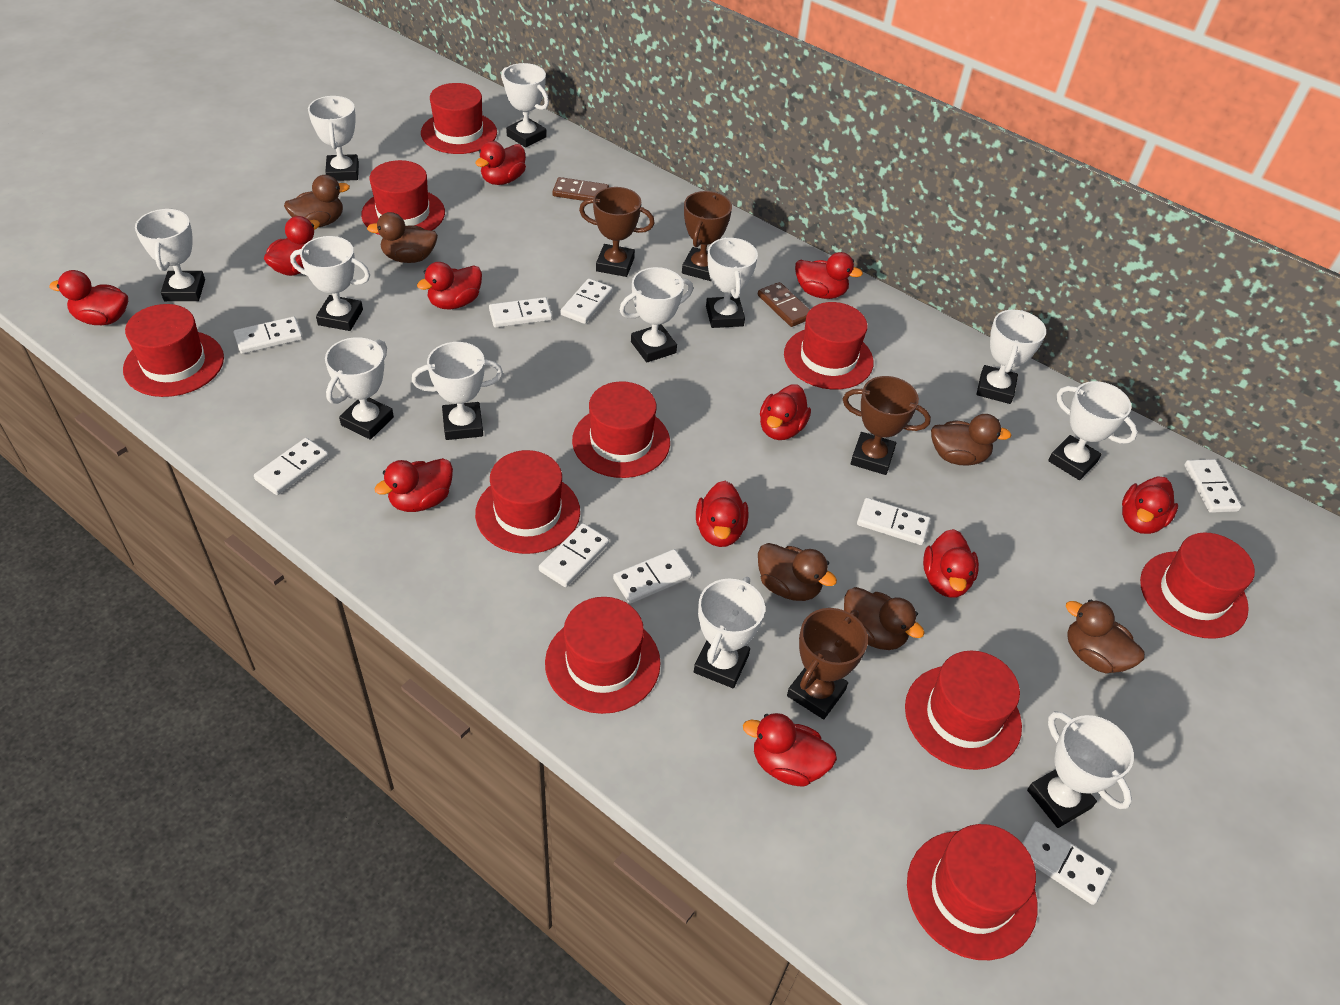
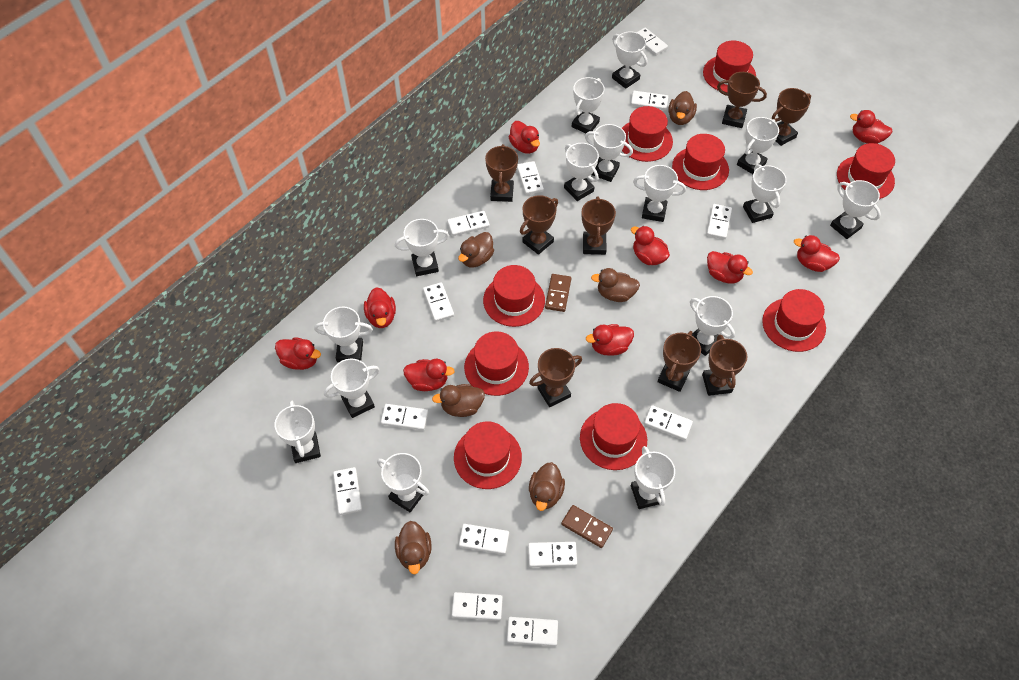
brown trophy: [579,187,655,277] [682,191,732,281] [787,608,868,719] [843,376,931,475] = 4 -> [485,144,518,202] [520,195,558,255] [529,348,582,407] [581,197,616,255] [658,331,701,392] [702,335,747,396] [717,72,767,128] [772,88,811,146] = 8
red duck: [49,270,128,325] [264,216,320,276] [374,458,453,512] [417,262,482,309] [475,141,526,185] [696,481,748,547] [743,713,837,787] [760,384,811,440] [795,252,863,299] [923,529,979,598] [1122,476,1178,534] = 11 -> [275,337,321,370] [364,287,396,328] [403,359,455,391] [509,121,540,154] [586,324,634,356] [631,226,670,265] [707,251,753,283] [794,235,840,272] [850,110,893,144] = 9
red hat: [123,304,224,397] [361,160,445,235] [421,83,497,154] [475,450,580,554] [545,597,661,714] [572,381,670,478] [784,302,874,390] [905,651,1022,770] [907,824,1038,960] [1140,533,1255,639] = 10 -> [454,421,522,489] [464,331,529,396] [483,265,545,327] [580,403,647,470] [622,106,673,162] [672,134,729,190] [703,41,756,93] [762,289,826,352] [837,143,895,199] = 9
white domino: [234,316,303,354] [254,438,329,495] [489,297,552,328] [539,523,609,587] [560,278,613,324] [613,549,692,604] [857,498,930,545] [1022,821,1112,905] [1184,459,1241,513] = 9 -> [333,467,362,515] [381,404,428,431] [423,282,454,322] [447,211,490,236] [452,592,503,621] [459,524,509,555] [507,617,558,646] [517,161,544,195] [528,542,577,567] [631,91,668,110] [637,28,668,55] [644,405,693,440] [707,204,732,239] = 13
white trophy: [135,208,205,301] [290,236,370,331] [308,96,359,181] [325,337,394,439] [412,342,503,440] [501,63,549,147] [619,267,693,362] [694,577,765,688] [706,237,758,328] [977,310,1046,404] [1027,711,1134,828] [1048,381,1138,480] = 12 -> [274,401,321,463] [314,307,373,362] [324,359,380,418] [377,453,429,513] [395,219,449,276] [564,143,599,201] [572,77,605,133] [585,124,633,182] [612,31,647,89] [631,446,675,509] [633,165,686,222] [690,296,735,356] [737,117,779,174] [743,164,787,223] [830,180,881,239] = 15

